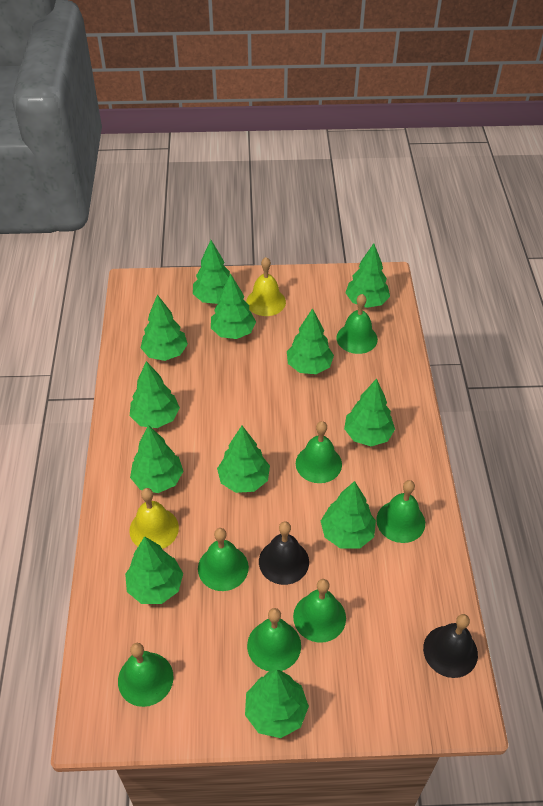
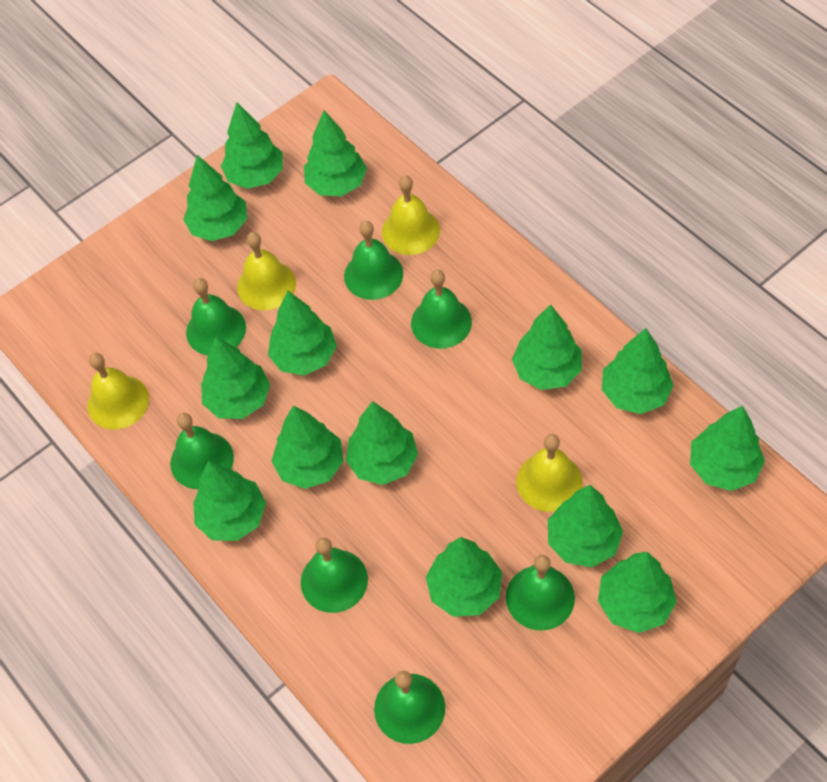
black bell: [259,521,309,585] [423,614,478,678] = 2 -> none = 0
green tree: [125,536,183,604] [130,361,180,428] [130,425,183,493] [141,295,188,361] [193,240,230,304] [211,274,256,339] [217,426,270,493] [245,670,309,738] [287,308,334,374] [321,481,376,549] [344,379,395,446] [345,243,390,308] = 12 -> [183,155,247,241] [193,461,266,541] [201,336,270,419] [221,102,283,189] [268,291,337,376] [272,405,344,489] [304,110,367,196] [346,401,418,485] [426,537,502,617] [512,304,582,390] [548,485,623,567] [598,552,677,633] [602,328,674,414] [690,406,765,491] = 14
yellow bell: [129,488,179,549] [246,257,286,316] = 2 -> [88,353,149,430] [237,232,296,310] [382,175,440,255] [516,434,582,512] = 4

